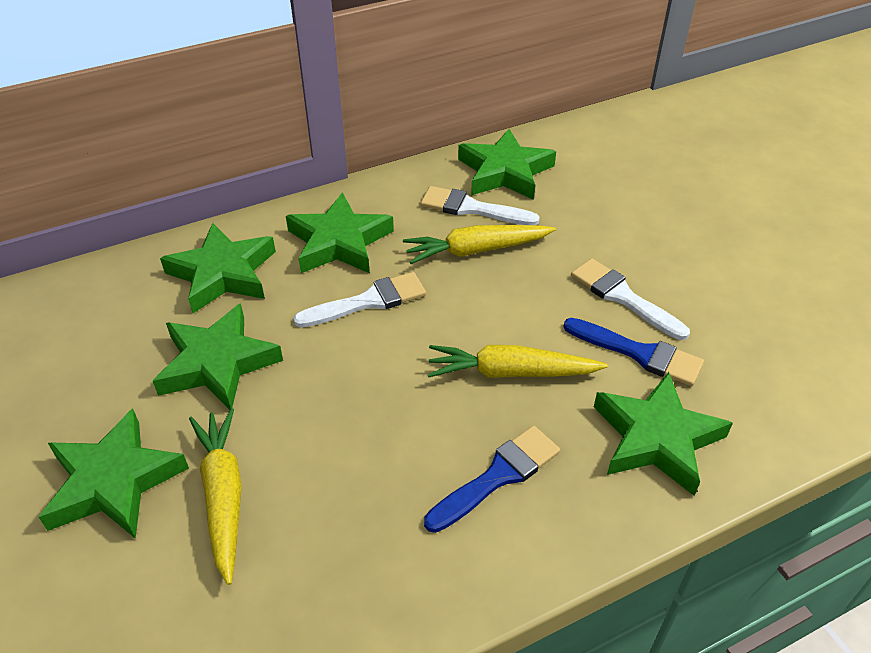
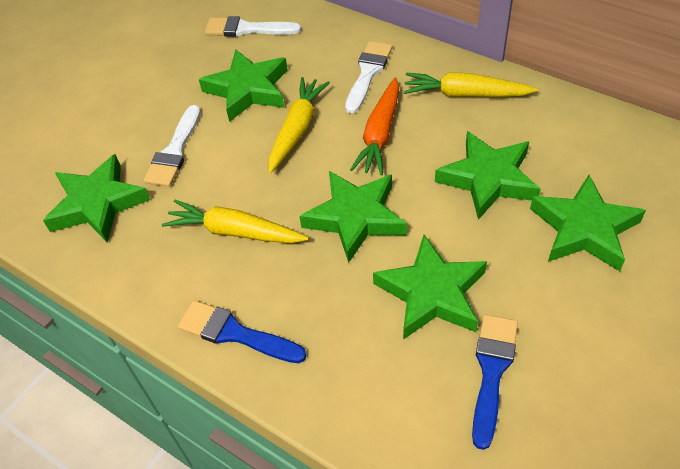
orange carrot: none = 0 -> [350,77,399,175] = 1

